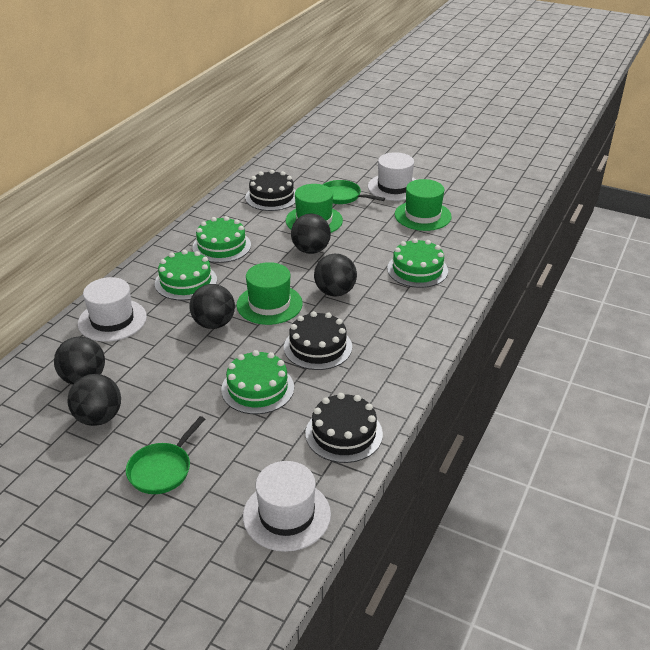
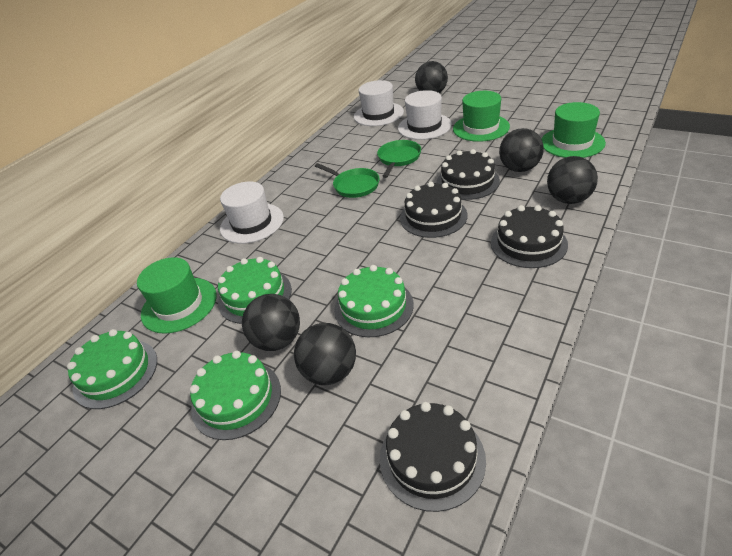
black cake: [245,170,296,211] [284,311,352,370] [305,393,383,463] = 3 -> [380,402,486,512] [400,182,467,238] [436,149,500,200] [491,205,568,268] = 4

